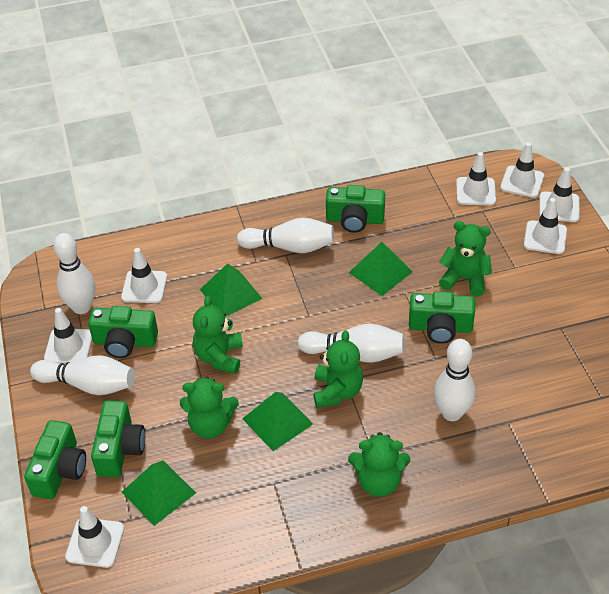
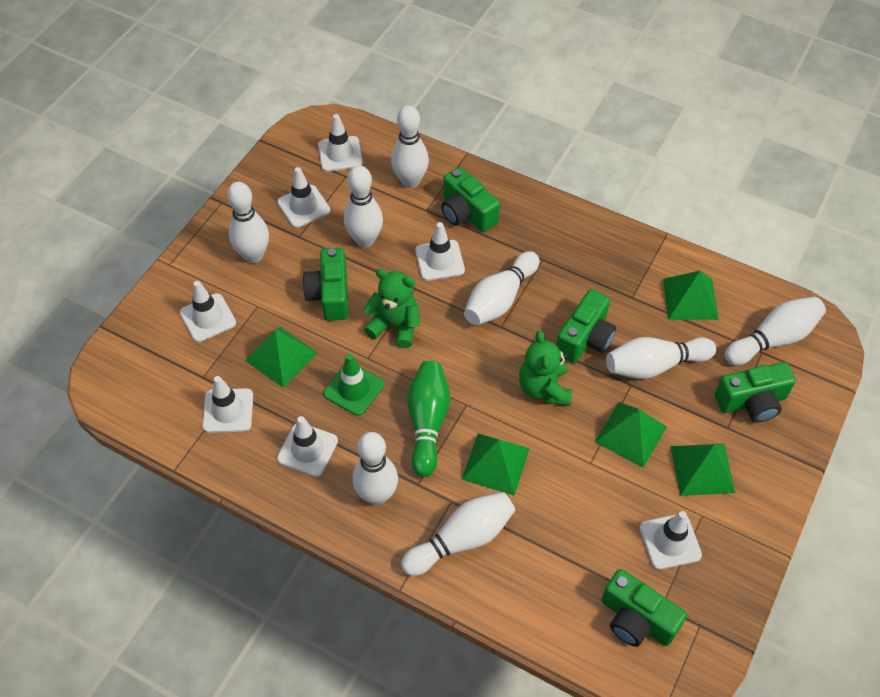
green bowling pin: none = 0 -> [407,361,450,477] = 1
green pyramid: [122,461,196,526] [200,264,262,317] [242,392,313,451] [349,242,413,296] = 4 -> [245,327,318,388] [462,433,530,496] [595,402,667,468] [663,271,719,320] [671,444,735,496] = 5
green teddy bear: [180,377,239,439] [193,296,243,374] [313,330,363,408] [348,432,410,497] [439,221,492,296] = 5 -> [363,269,420,348] [519,331,572,406] = 2
green traffic cone: none = 0 -> [323,354,384,416] = 1
white bowling pin: [30,356,135,395] [53,233,95,314] [237,218,334,253] [298,324,405,363] [434,339,475,421] = 5 -> [227,182,269,263] [344,166,383,248] [353,432,398,505] [391,105,429,188] [401,492,515,576] [464,251,539,326] [606,337,716,379] [725,296,826,366] = 8

